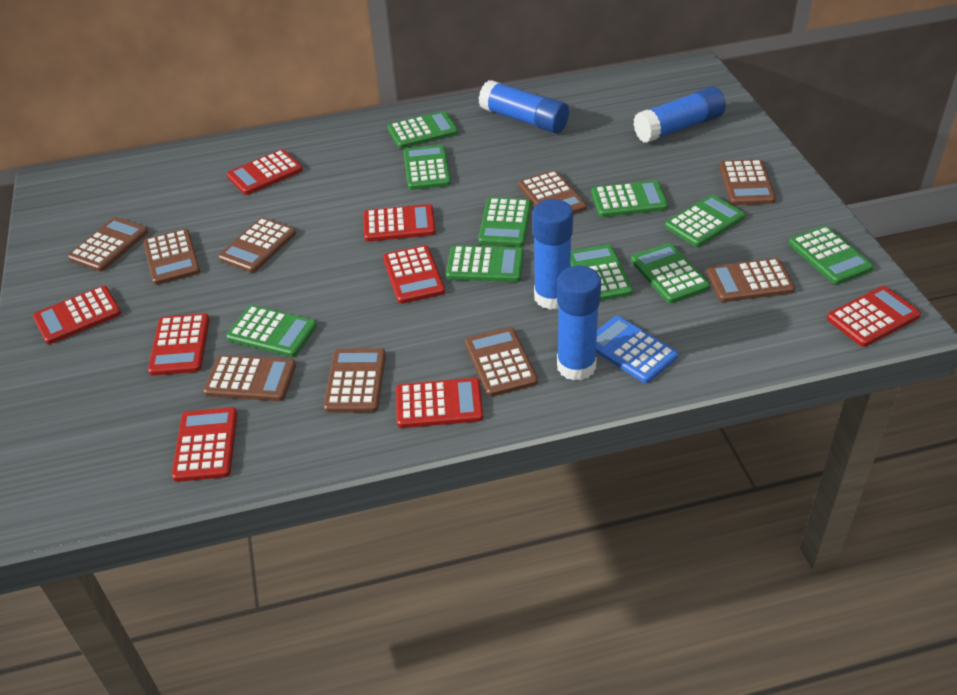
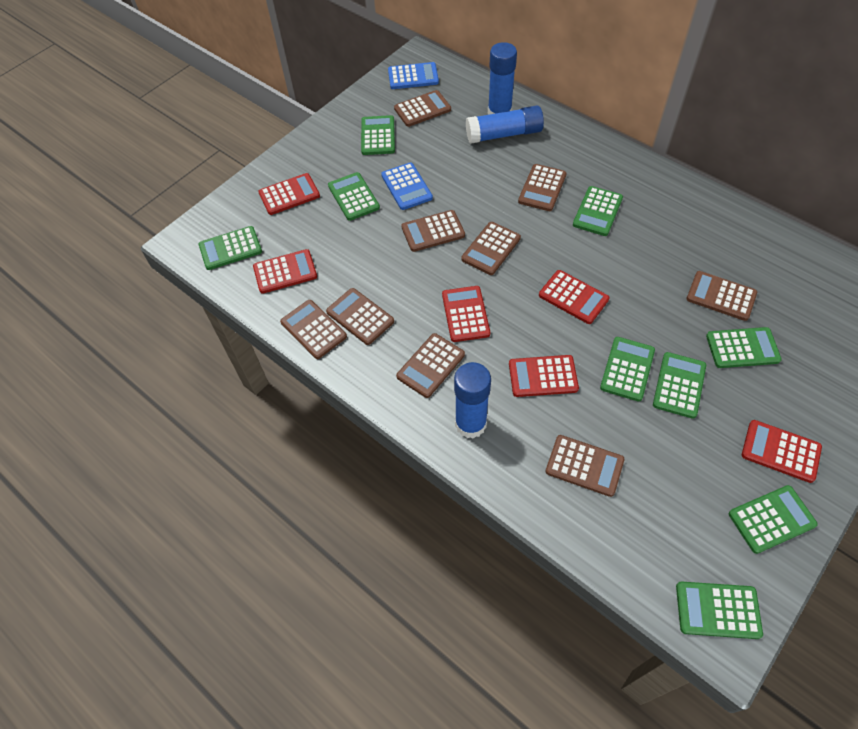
blue calculator: [596,316,678,383] = 1 -> [381,162,433,210] [388,62,439,89] = 2
blue glue stick: [479,80,569,133] [532,199,573,310] [557,266,601,381] [633,86,726,143] = 4 -> [454,362,491,439] [466,105,544,144] [488,42,517,115] = 3
green calculator: [226,305,317,357] [388,111,458,148] [403,145,451,190] [446,245,524,282] [478,197,531,247] [570,244,633,301] [591,180,668,217] [631,243,710,303] [665,194,745,247] [788,226,874,285] = 10 -> [199,226,262,270] [328,172,380,221] [361,115,395,155] [573,186,623,236] [600,337,655,401] [653,352,706,419] [676,581,763,639] [706,327,782,368] [729,485,818,554] = 9
red calculator: [33,286,121,344] [148,313,209,376] [172,407,237,482] [227,149,303,195] [363,204,436,242] [383,245,445,304] [396,378,483,428] [827,286,921,347] = 8 -> [253,249,317,294] [258,173,320,215] [442,286,490,342] [509,355,579,397] [539,270,609,324] [742,420,822,483] = 6

